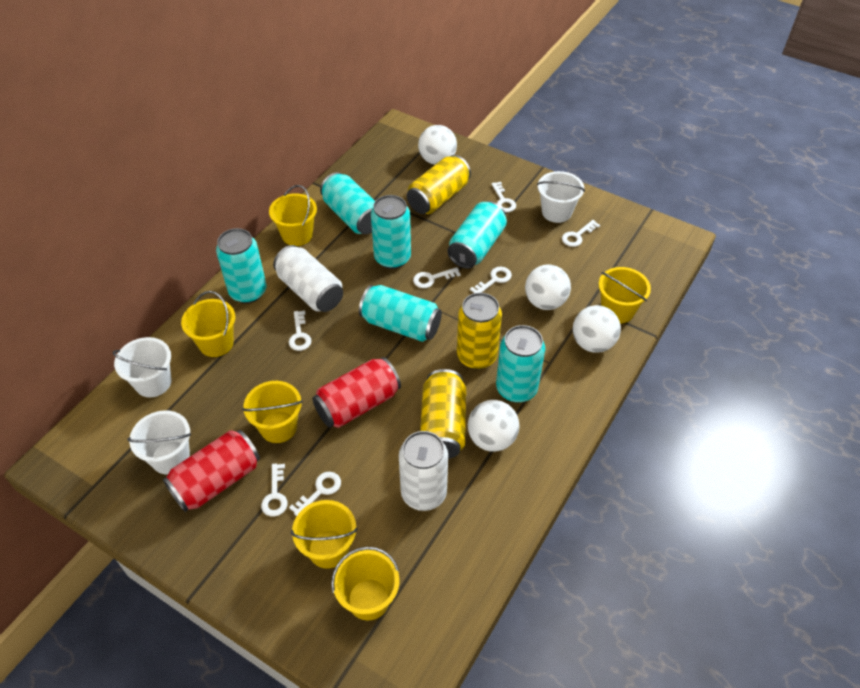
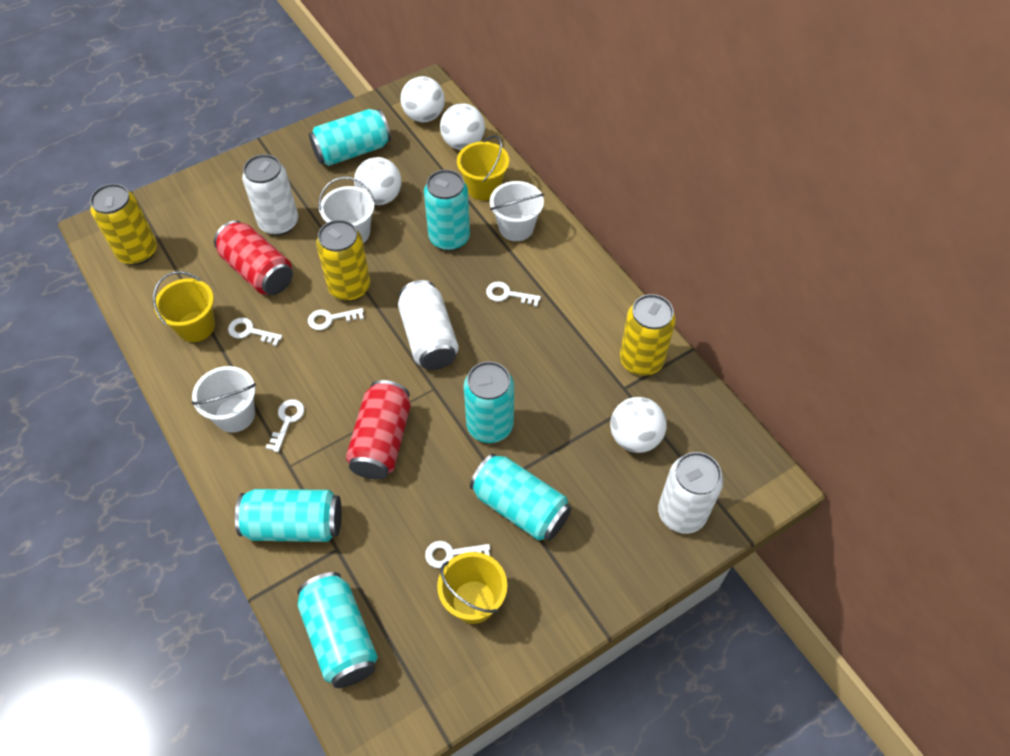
white can: [273,245,343,312] [399,431,448,511] = 2 -> [242,154,298,235] [398,280,459,370] [658,452,723,534] = 3
white key: [261,464,288,517] [289,311,311,351] [289,472,341,516] [413,267,461,288] [470,267,512,293] [491,182,516,212] [562,220,600,247] = 7 -> [228,318,282,346] [266,399,304,452] [308,308,364,330] [425,541,490,568] [486,282,541,307] = 5
yellow bucket: [181,291,236,357] [242,381,303,443] [269,185,317,246] [291,500,358,569] [331,547,399,620] [599,267,651,324] = 6 -> [153,271,215,342] [437,552,507,624] [457,135,509,200] = 3

